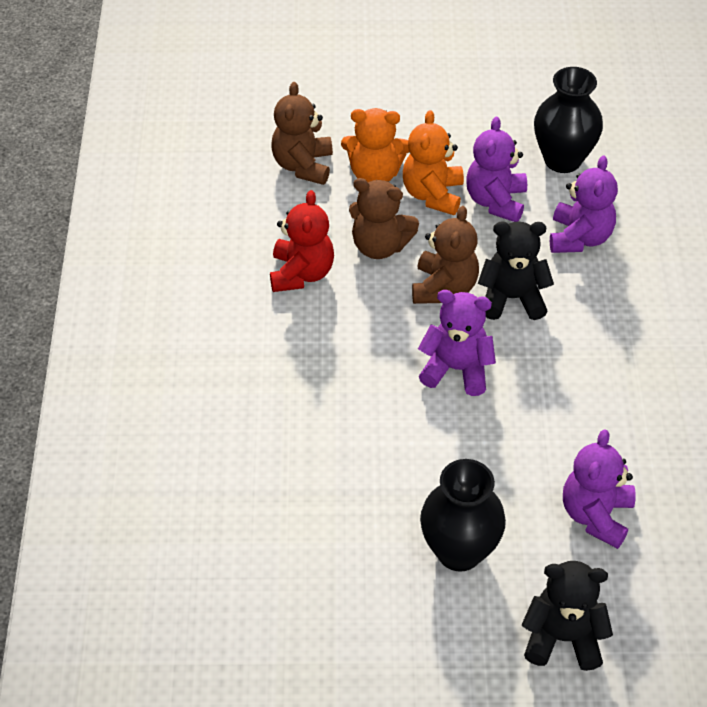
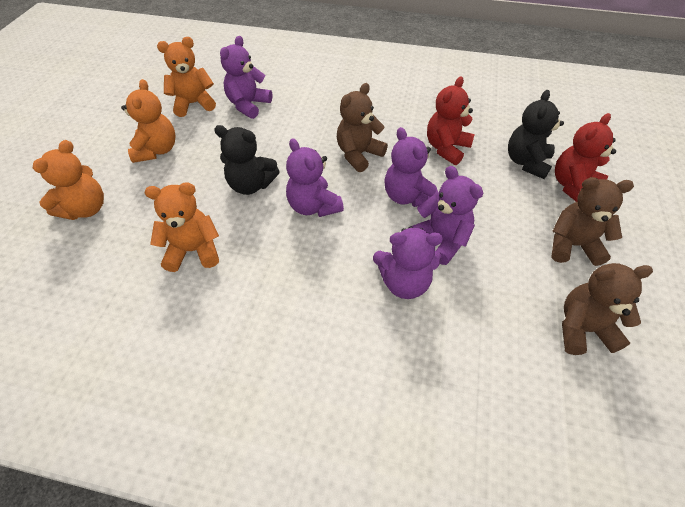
black vase: [420,459,506,572] [534,67,603,173] = 2 -> none = 0
orange teddy bear: [341,108,409,182] [403,110,464,215] = 2 -> [33,140,104,220] [121,79,176,163] [145,182,219,272] [157,37,216,117] = 4
purple teddy bear: [418,290,496,396] [466,117,527,222] [550,156,618,253] [563,429,636,549] = 4 -> [220,36,272,119] [286,138,344,217] [373,226,443,299] [384,127,439,207] [412,166,483,265] = 5
red teddy bear: [270,190,334,292] = 1 -> [427,77,475,165] [555,113,616,202] = 2

